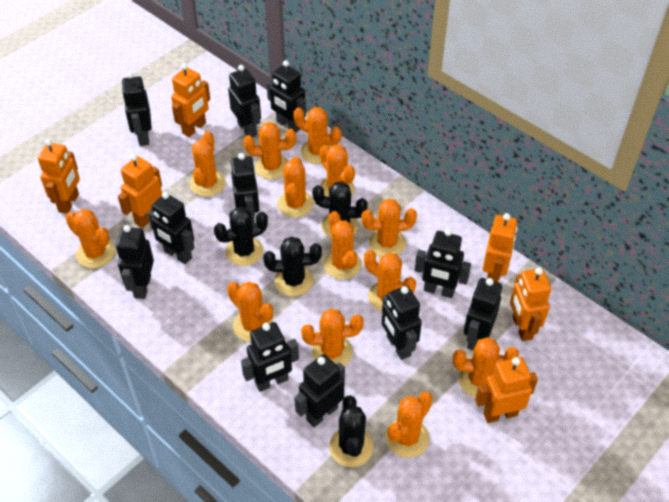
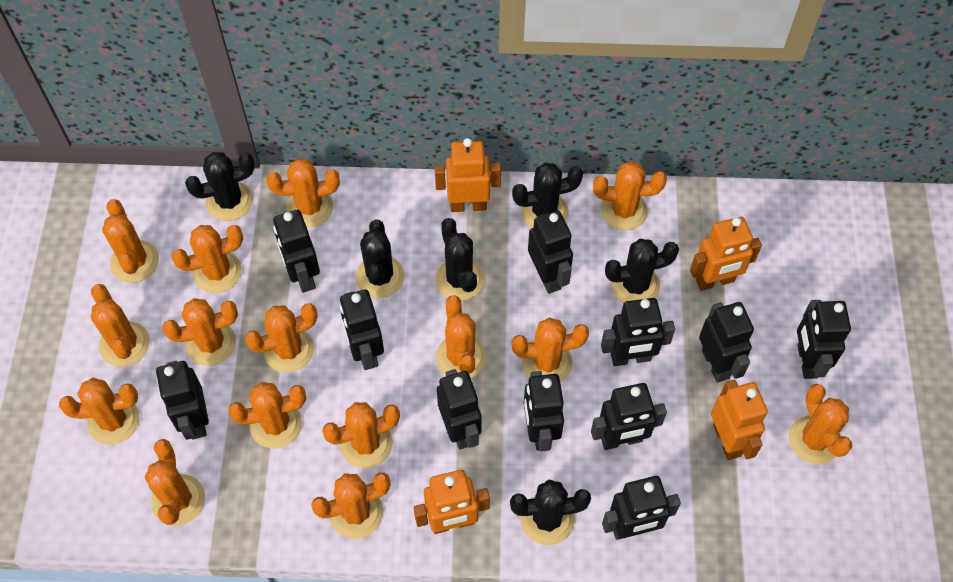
black cactus: [214,207,268,266] [263,236,322,296] [312,181,368,239] [329,395,374,467] = 4 -> [185,152,255,221] [355,220,404,298] [435,218,484,301] [510,480,591,545] [512,163,583,228] [605,239,679,303] = 6
orange cactus: [66,209,115,268] [190,131,226,197] [227,282,273,342] [243,122,296,179] [277,157,314,218] [293,107,342,164] [301,309,364,366] [320,145,355,197] [323,211,362,279] [361,199,417,257] [364,250,416,312] [385,392,433,458] [453,337,519,398] = 13 -> [59,378,140,445] [91,284,150,367] [102,199,159,283] [145,439,205,526] [162,298,238,366] [171,225,243,293] [228,382,306,449] [245,303,318,373] [266,158,340,227] [311,473,391,539] [322,402,400,468] [436,295,486,378] [512,317,589,382] [593,161,667,230] [789,384,852,464] = 15
orange robot: [38,139,80,214] [118,154,162,228] [171,64,210,137] [475,357,538,423] [483,213,518,282] [510,267,551,341] = 6 -> [414,470,490,534] [435,138,501,212] [690,217,762,291] [711,380,768,460] = 4

